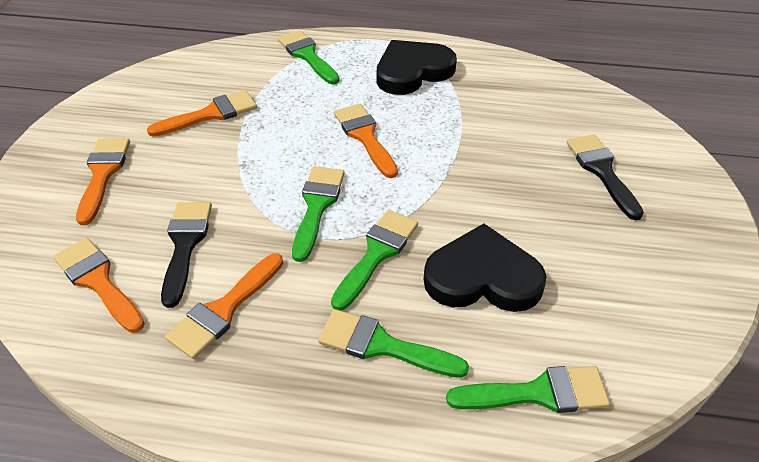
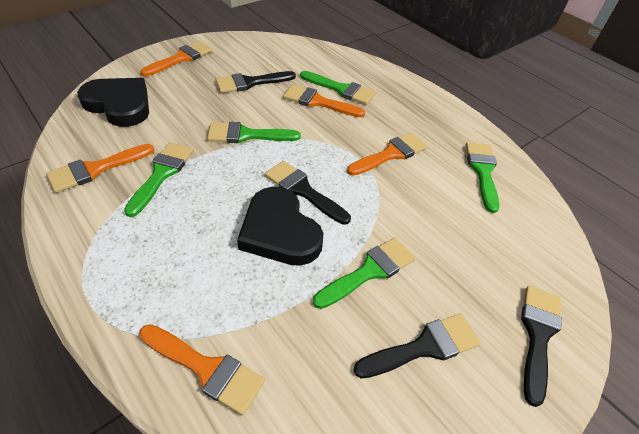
black brush: [161,202,212,308] [567,135,644,220] = 2 -> [215,71,296,93] [265,161,351,225] [353,313,480,378] [521,286,562,407] = 4

